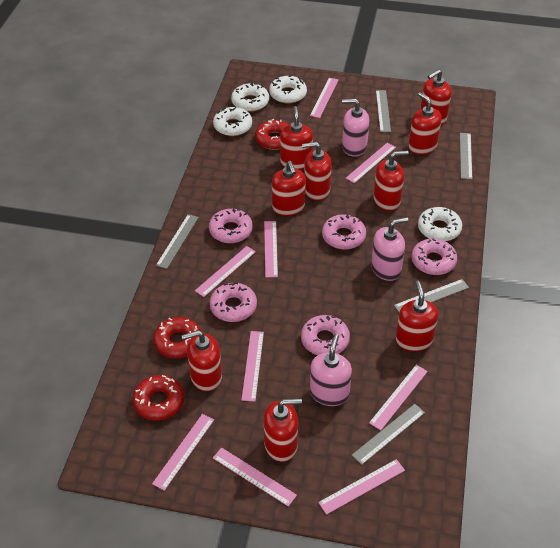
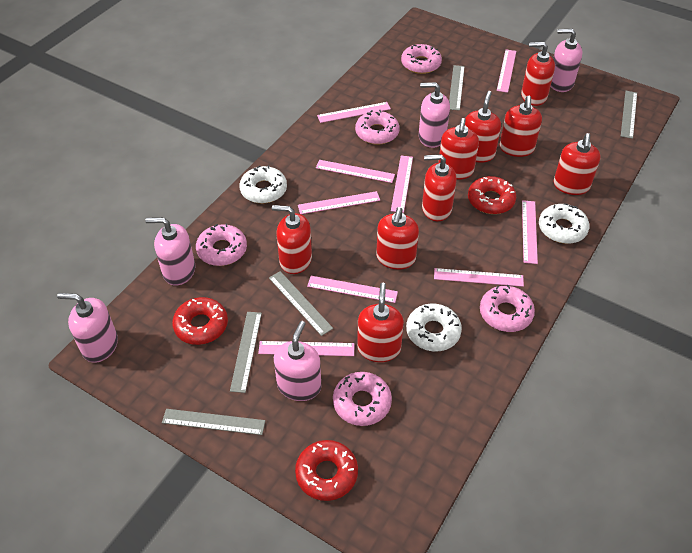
pink soap dispenser: [310,334,352,406] [342,99,369,157] [371,217,408,281] = 3 -> [57,293,118,363] [145,217,195,286] [274,321,321,401] [419,82,450,148] [551,29,583,92] = 5
white donut: [213,107,252,136] [231,83,269,112] [269,75,307,103] [418,207,462,241] = 4 -> [239,165,287,204] [406,303,462,352] [539,203,589,244] = 3

